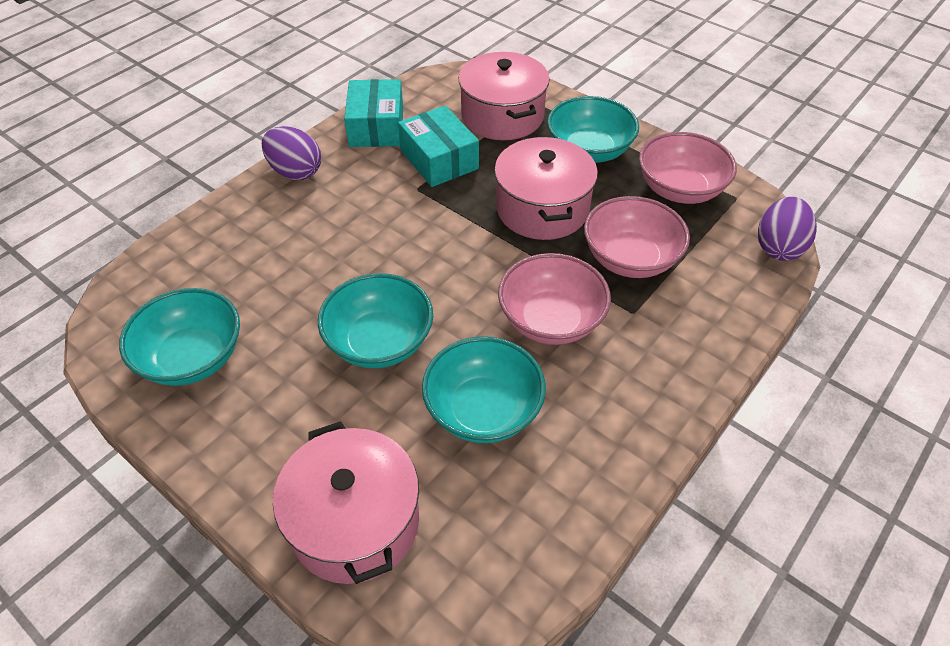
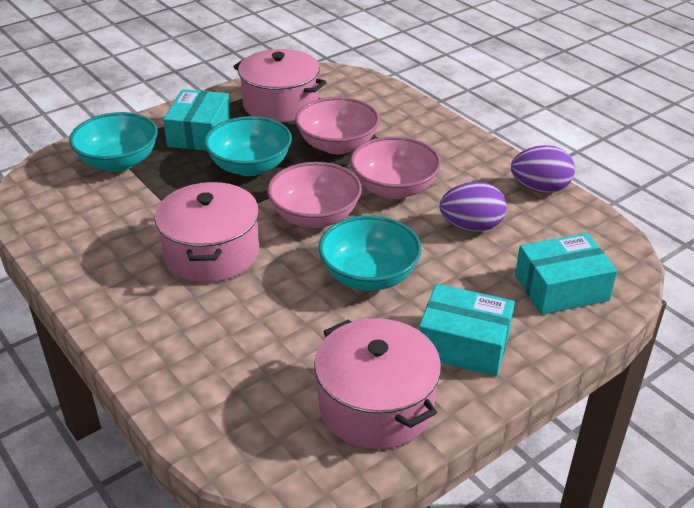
turquoise bowl: [119,288,240,386] [318,273,433,368] [422,336,546,443] [547,96,639,163] = 4 -> [69,112,158,172] [204,116,292,176] [319,215,421,291] = 3
turquoise box: [344,79,403,147] [398,106,479,187] = 2 -> [163,89,231,151] [419,284,515,376] [515,233,618,315] = 3

